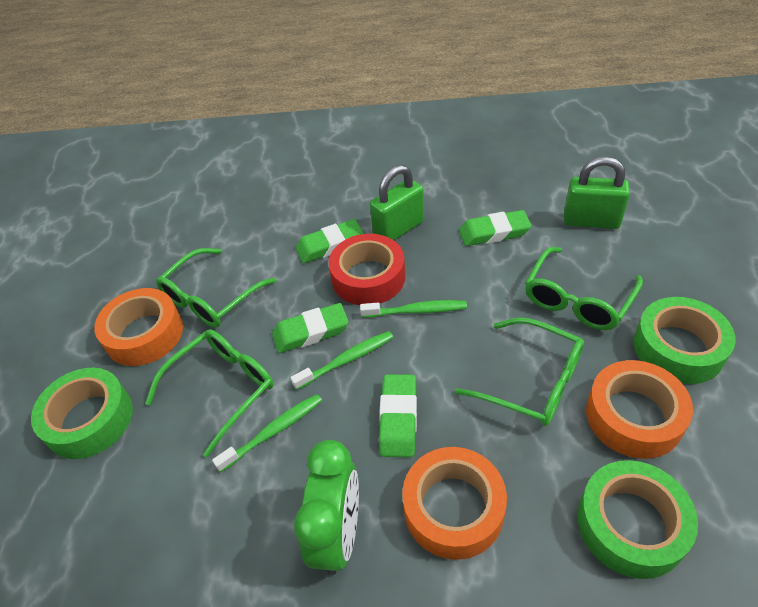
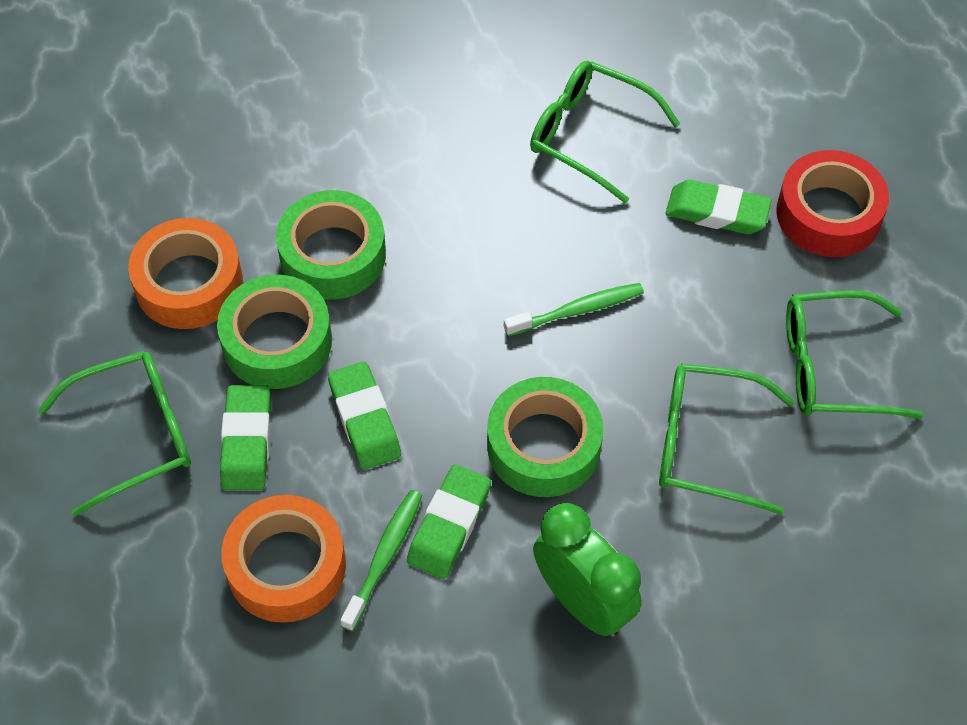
green padlock: [370,165,424,240] [564,157,630,229] = 2 -> none = 0
green toothbrush: [212,394,322,472] [290,331,394,390] [360,300,467,318] = 3 -> [340,490,423,631] [504,283,644,336] = 2
orange tape: [94,288,183,366] [402,447,507,560] [586,360,693,459] = 3 -> [128,218,243,329] [221,495,346,623] = 2

